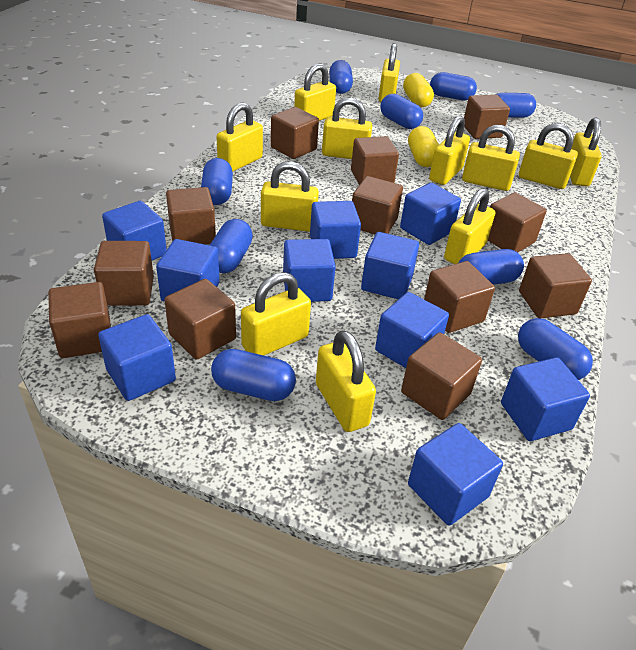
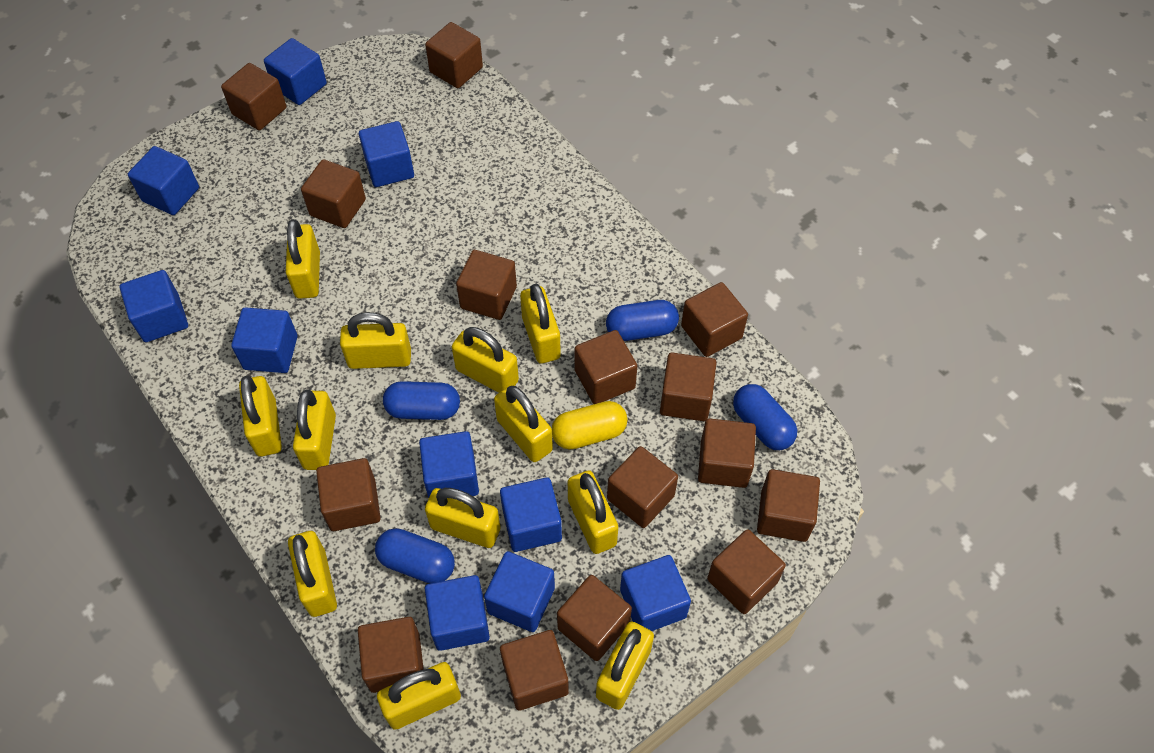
blue capsule: [201,158,233,205] [210,219,253,273] [211,349,296,401] [329,60,353,94] [380,94,423,129] [430,72,477,100] [459,249,524,285] [495,93,536,118] [518,318,593,380] = 9 -> [375,528,455,584] [383,381,460,420] [606,300,679,341] [733,384,797,450] = 4
brown cube: [48,282,111,358] [94,241,154,306] [164,279,236,360] [166,187,216,245] [271,107,319,159] [351,136,399,185] [352,176,403,234] [401,332,482,420] [424,261,495,333] [464,95,510,139] [488,192,547,253] [519,253,592,319] = 12 -> [221,63,287,130] [301,159,366,228] [316,458,381,531] [358,617,424,693] [425,22,483,88] [456,250,517,320] [500,630,569,710] [557,575,632,661] [575,330,637,404] [607,446,678,528] [660,353,717,421] [681,282,748,357] [698,418,756,488] [707,529,786,614] [757,469,820,542] = 15
yellow capsule: [403,73,434,108] [408,126,439,167] = 2 -> [552,401,628,449] = 1

